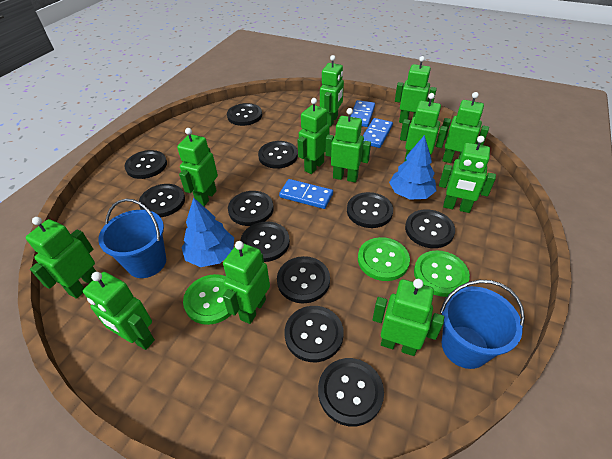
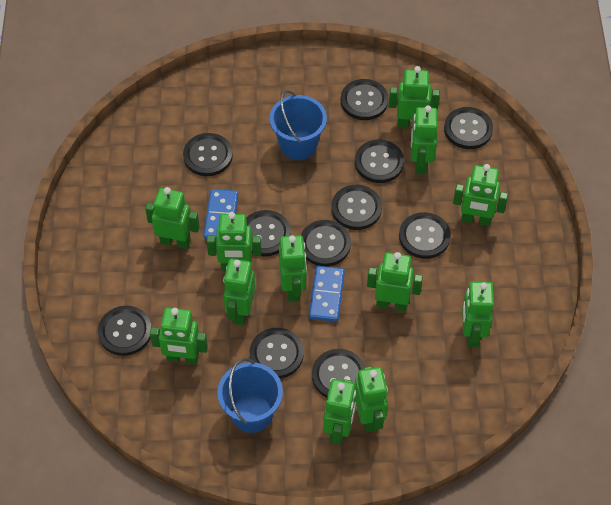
blue domino: [279,179,333,209] [351,100,375,127] [363,118,393,148] = 3 -> [203,189,239,239] [309,266,345,322] = 2
blue tree: [181,197,234,267] [389,135,436,200] = 2 -> none = 0
green button: [183,274,232,325] [358,237,410,281] [414,250,470,297] = 3 -> none = 0

